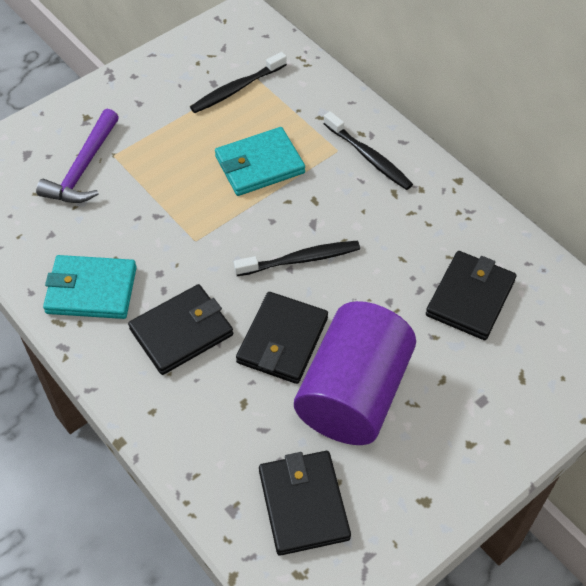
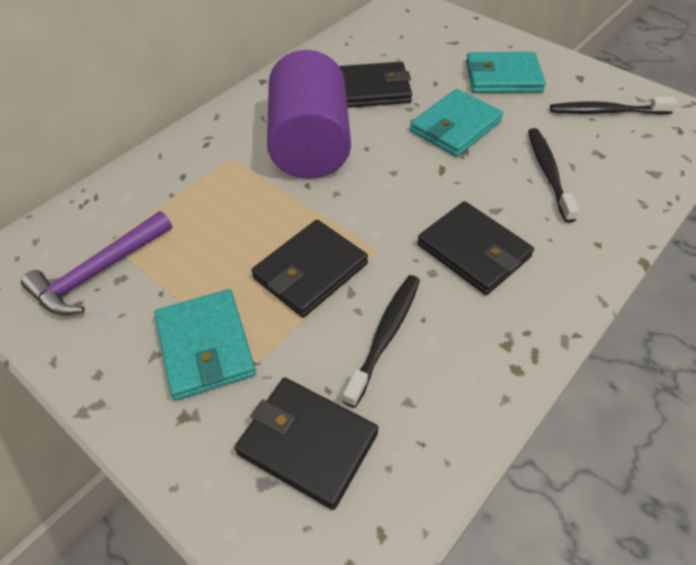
turquoise wallet: [43,255,137,319] [215,127,305,196] = 2 -> [154,289,256,400] [410,89,503,157] [466,52,546,93] = 3

